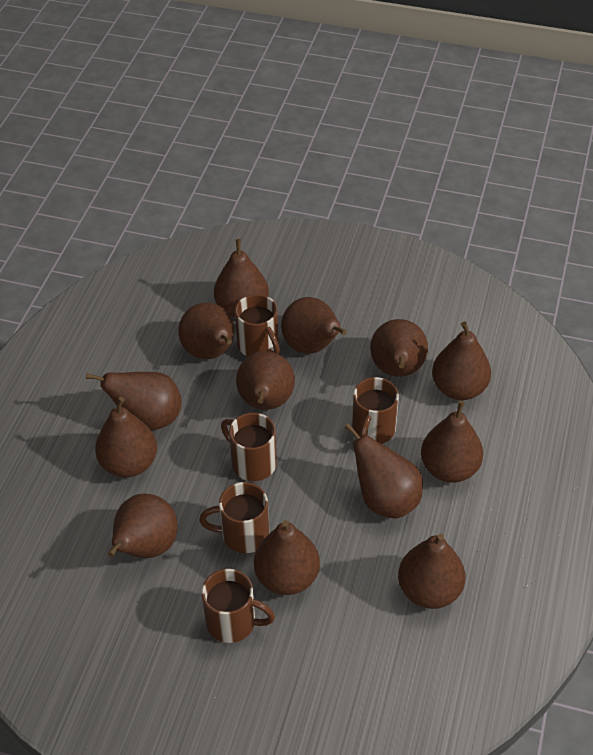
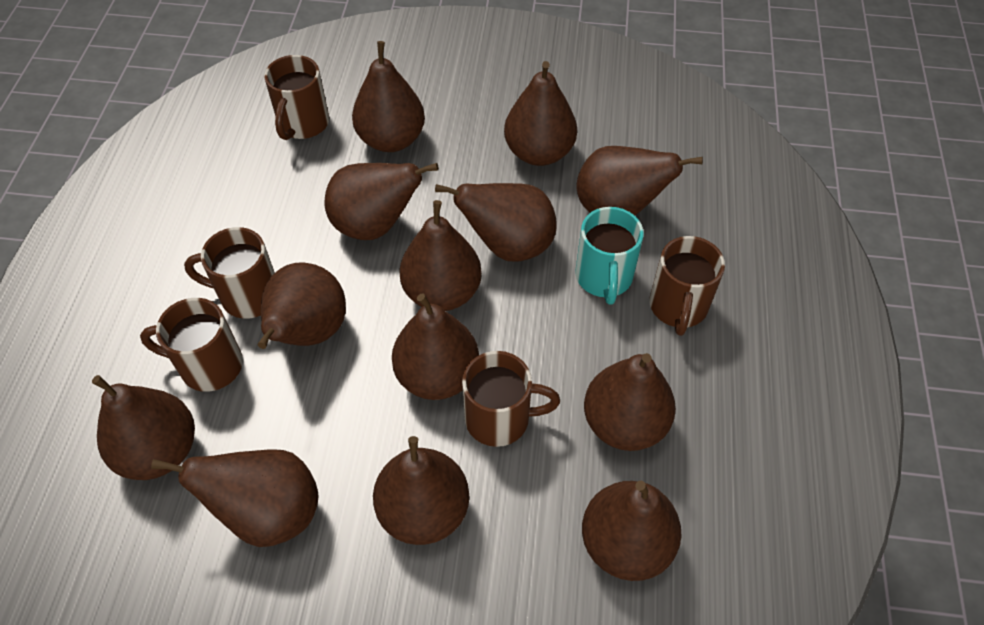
turquoise mug: none = 0 -> [575,207,644,305] = 1

